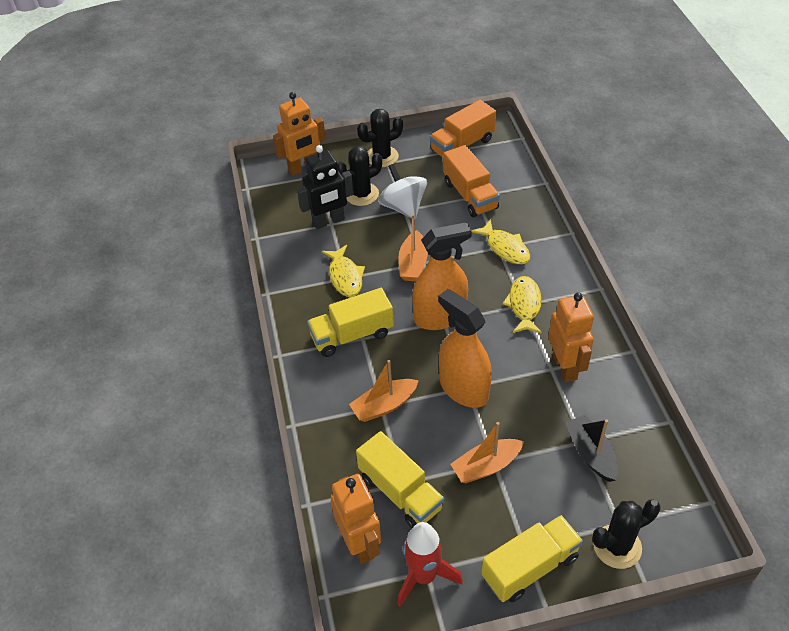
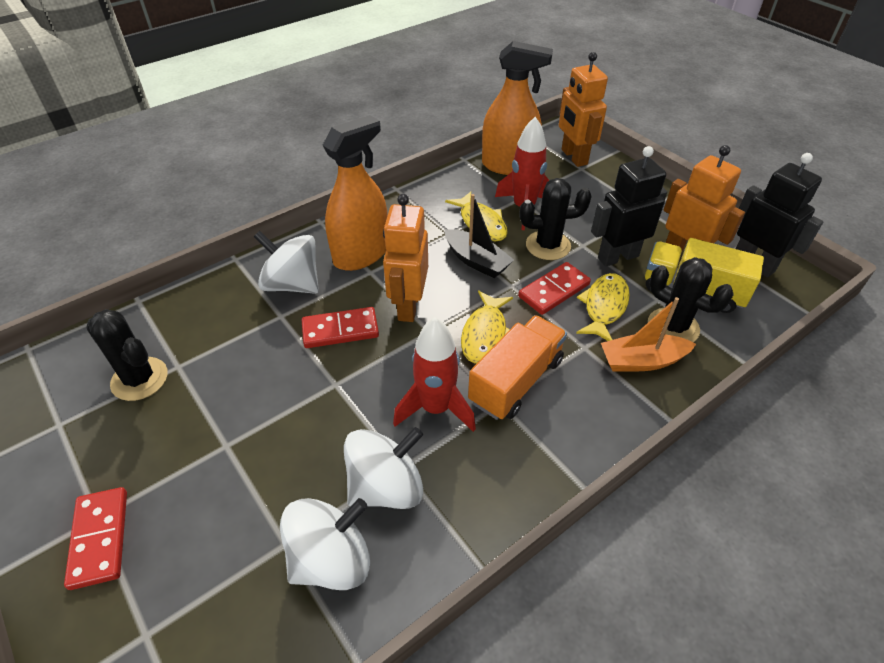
black robot: [297,145,354,229] = 1 -> [591,146,667,267] [736,153,823,278] = 2
orange boat: [349,360,419,422] [399,214,428,281] [450,422,524,483] = 3 -> [601,297,696,371] = 1
orange truck: [430,100,496,158] [443,145,500,217] = 2 -> [468,315,567,420] = 1
red domino: none = 0 -> [64,487,127,590] [302,307,379,348] [518,262,591,315] = 3
red rocket: [397,522,463,607] = 1 -> [393,317,476,432] [495,117,549,230] = 2
white spinning top: [378,164,427,220] = 1 -> [254,231,319,294] [280,498,370,590] [344,427,423,509] = 3
yellow truck: [307,288,394,357] [356,431,444,528] [481,515,583,602] = 3 -> [645,238,764,313] = 1

